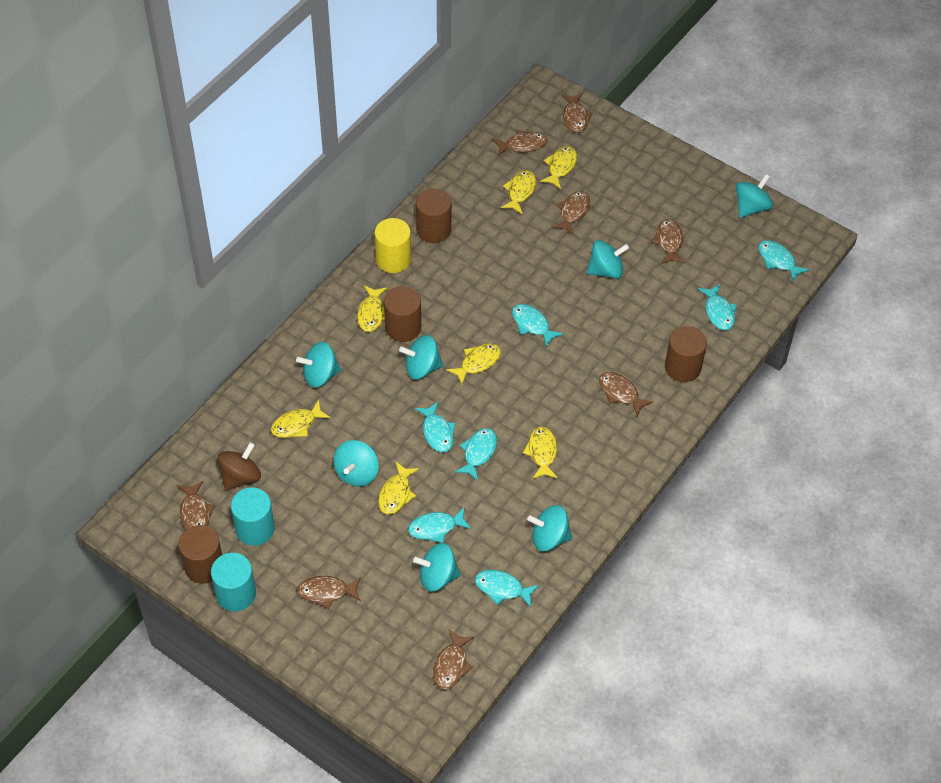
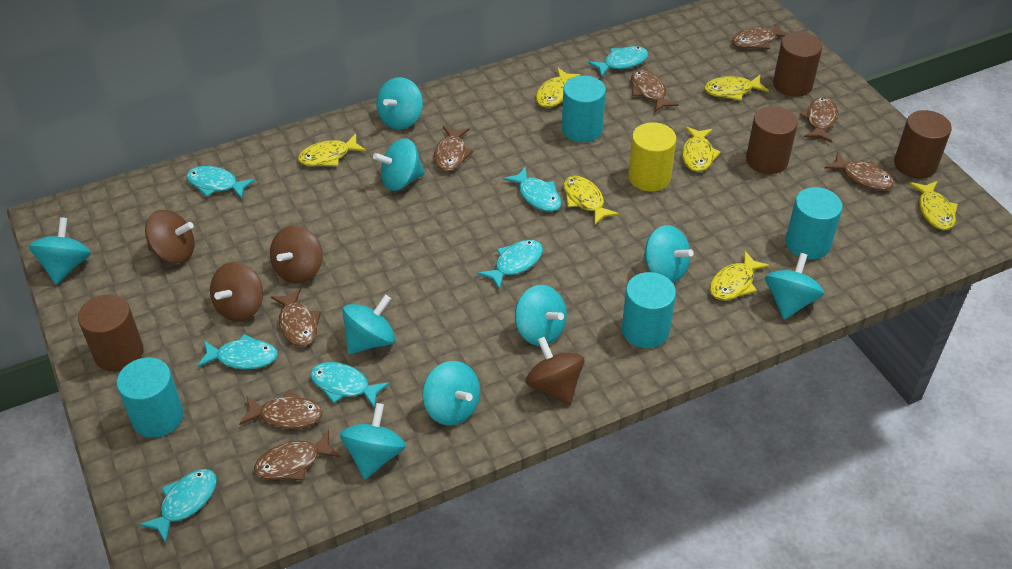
brown spinning top: [218,442,261,491] = 1 -> [145,210,195,264] [210,262,263,322] [270,225,323,284] [526,337,585,405] = 4
turquoise cylinder: [211,553,256,611] [231,487,275,546] = 2 -> [117,358,184,438] [562,76,606,142] [622,272,676,348] [786,187,843,259] = 4
turquoise spinning top: [296,342,341,388] [333,440,379,487] [399,335,443,379] [413,543,461,592] [527,505,572,551] [587,240,629,279] [736,174,773,218] = 7 -> [29,217,91,284] [340,403,406,479] [342,295,395,354] [373,138,425,191] [376,77,423,129] [422,361,480,425] [515,285,567,346] [644,225,694,283] [765,253,824,320] = 9

